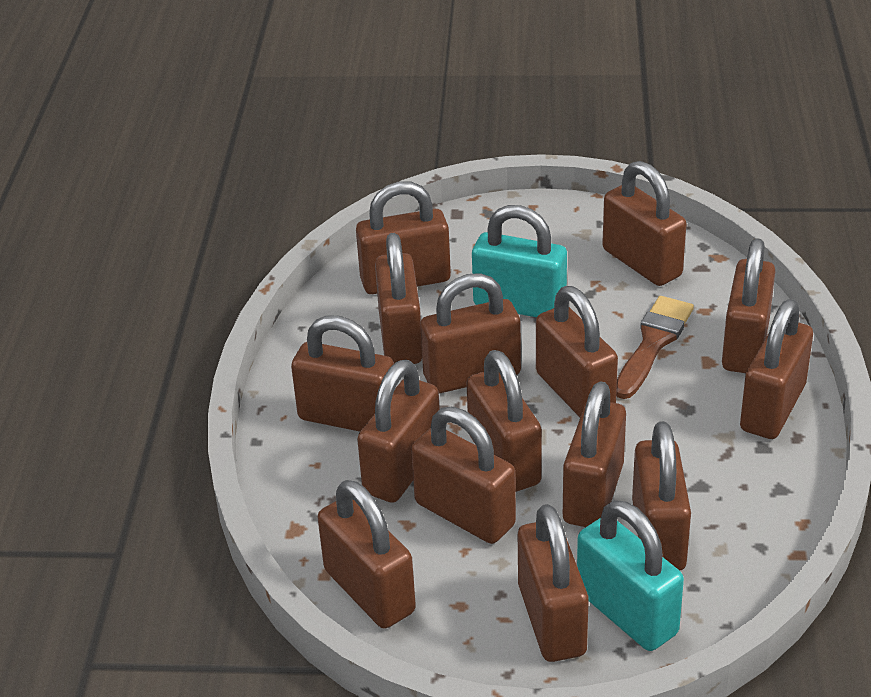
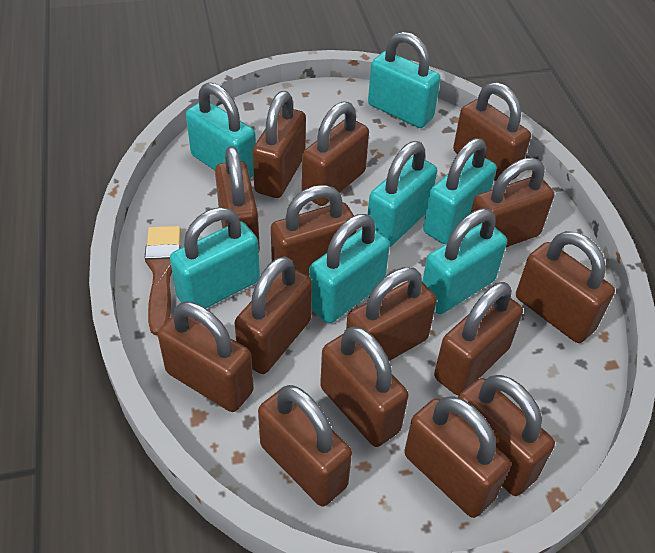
turquoise padlock: [472,205,567,317] [577,500,684,651] = 2 -> [170,208,260,308] [186,82,256,178] [309,214,390,323] [368,32,441,128] [368,141,437,247] [422,209,507,314] [423,138,497,244] = 7

